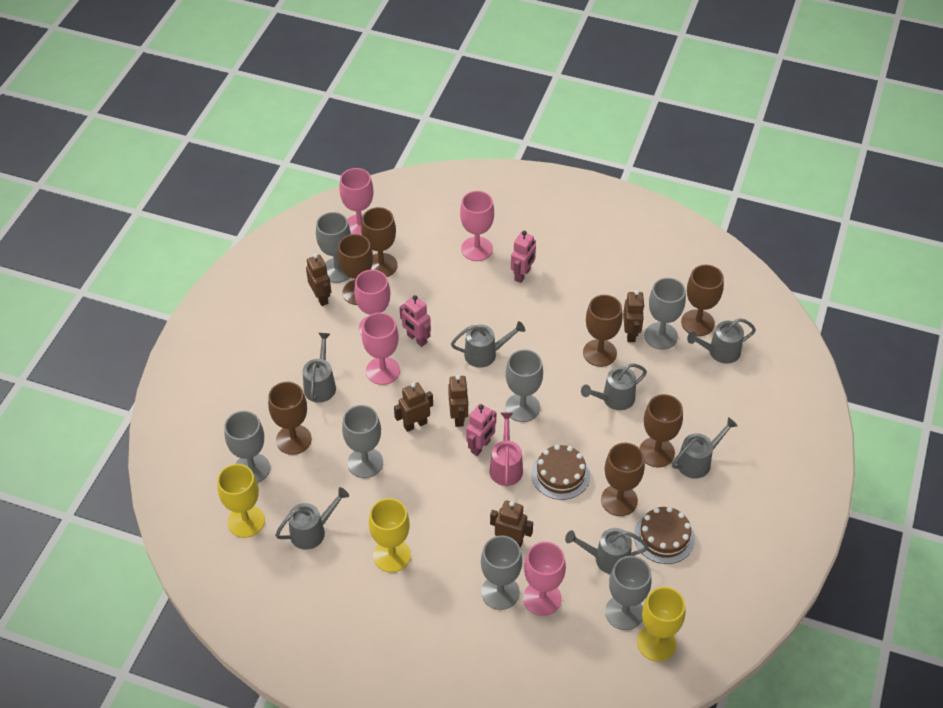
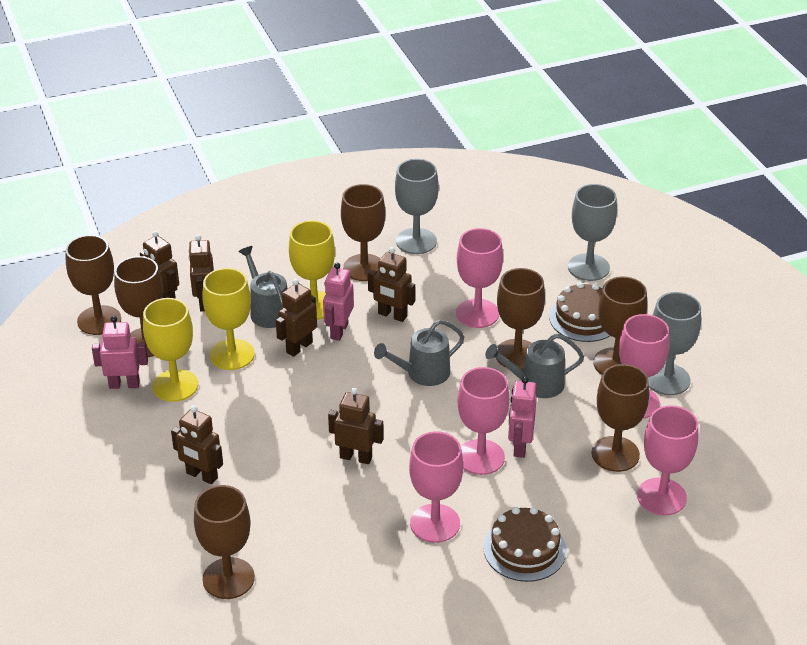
brown robot: [306,254,331,306] [394,382,433,432] [448,375,468,427] [490,500,533,548] [623,290,645,342] = 5 -> [140,231,179,299] [171,405,223,484] [188,234,214,311] [276,279,317,357] [328,388,384,464] [368,247,415,322] = 6
grey goblet: [224,411,270,483] [316,212,351,283] [342,405,383,478] [481,535,522,610] [505,349,543,422] [605,556,651,630] [644,278,686,349] = 7 -> [395,159,439,254] [568,184,617,281] [648,292,701,395] = 3
grey watering can: [275,487,349,550] [303,333,336,402] [451,321,525,368] [565,528,648,574] [581,364,647,410] [672,417,738,479] [687,318,756,364] = 7 -> [238,246,287,328] [374,319,465,386] [485,334,584,398] = 3
pink watering can: [489,412,523,487] = 1 -> none = 0

